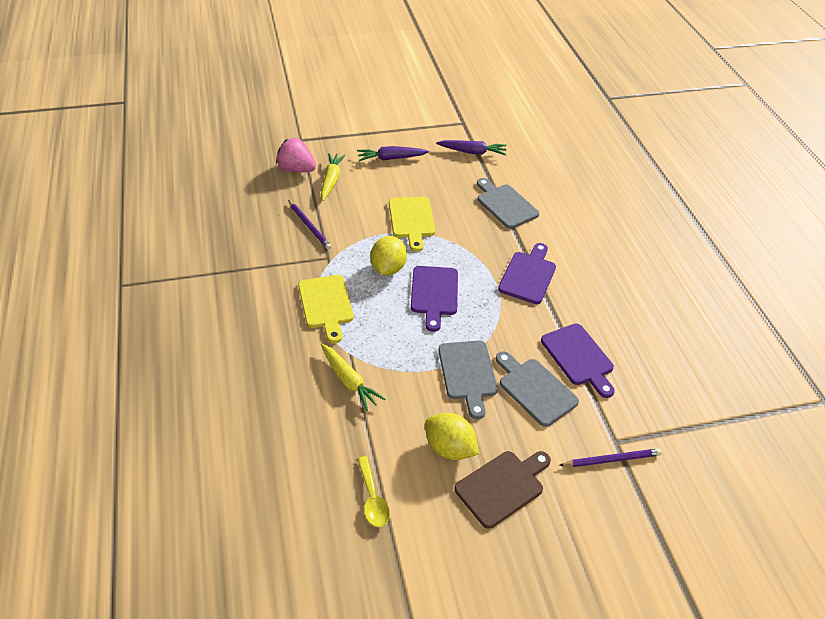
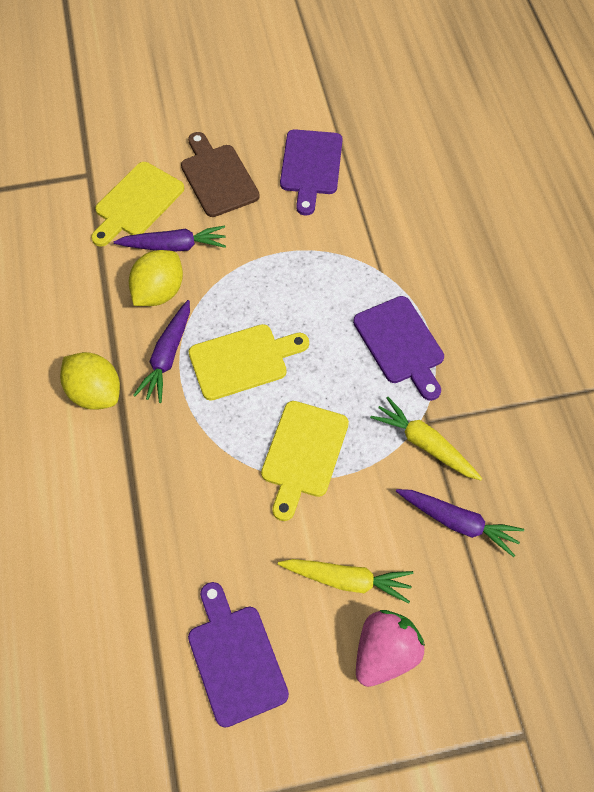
grey cutting board: [438,341,498,419] [477,178,539,229] [496,351,579,427] = 3 -> none = 0
purple carrot: [357,146,429,161] [436,140,507,155] = 2 -> [114,225,226,252] [133,300,190,403] [396,489,524,557] = 3
purple pencil: [288,200,331,250] [559,448,662,467] = 2 -> none = 0
yellow cutting board: [298,275,354,343] [389,197,435,252] = 2 -> [91,162,184,246] [189,324,309,401] [261,401,349,521] = 3
yellow spoon: [357,456,390,527] = 1 -> none = 0

